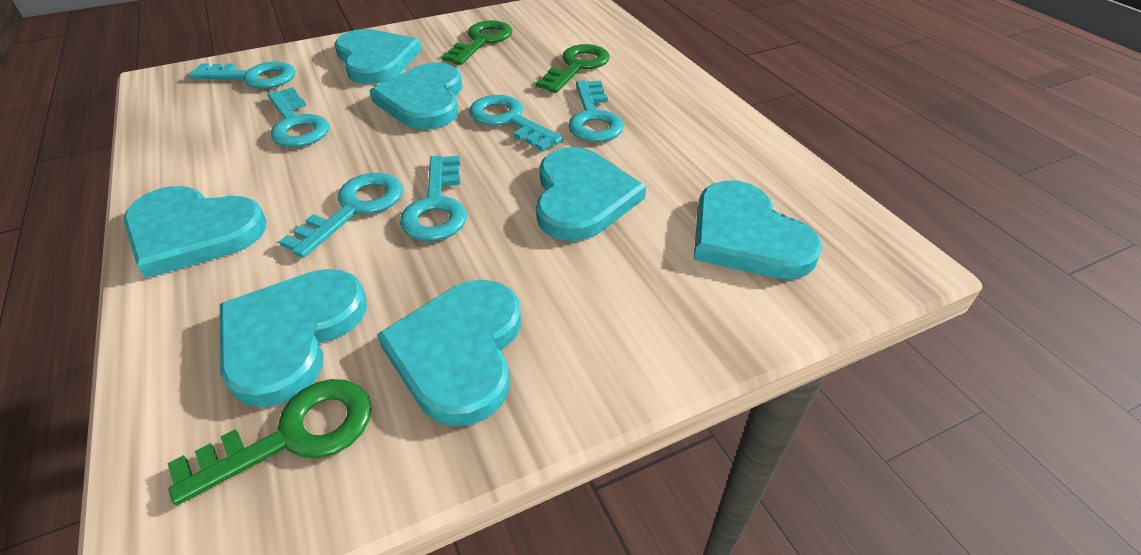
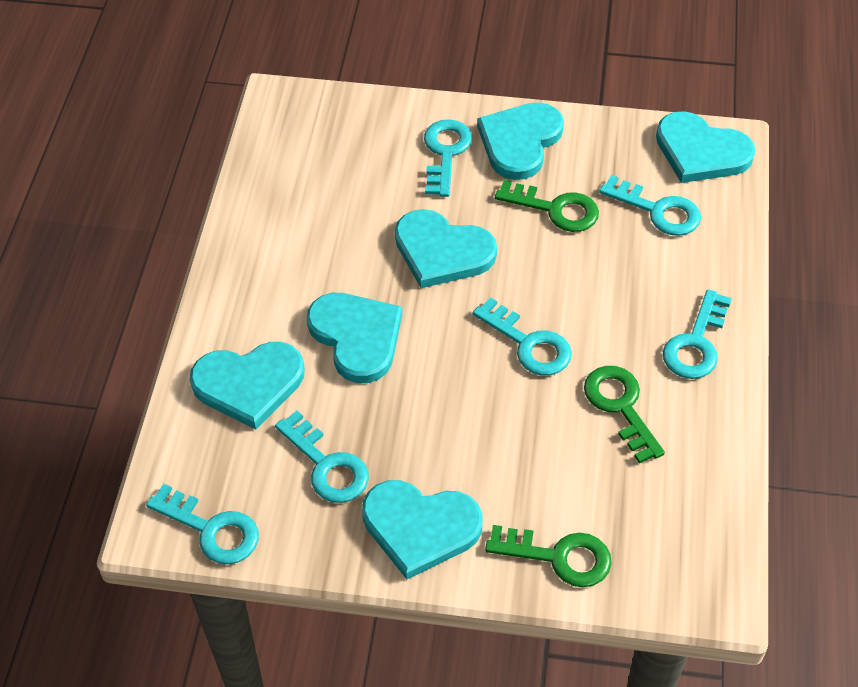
turquoise heart: [124,186,266,278] [220,269,367,407] [335,29,422,84] [369,62,463,130] [377,280,522,426] [536,147,646,241] [694,180,822,279] = 7 -> [190,342,305,429] [307,293,402,383] [362,480,483,579] [395,209,497,288] [477,102,564,180] [656,111,755,183] = 6

